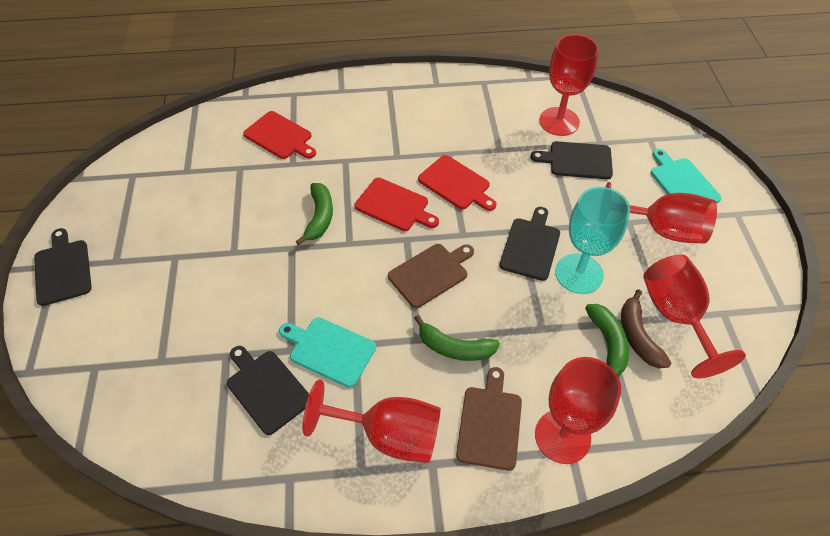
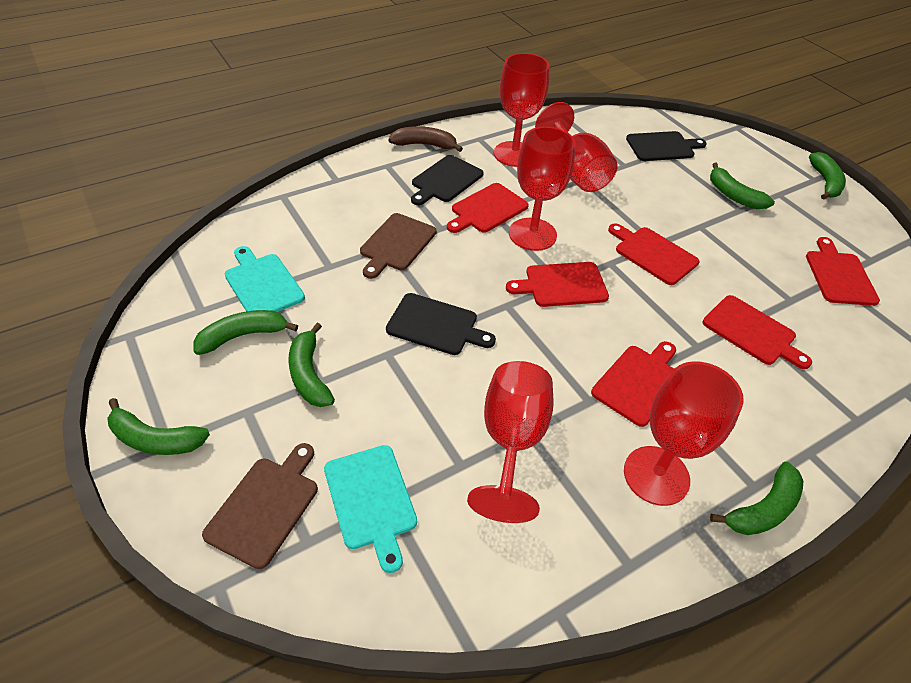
black cutting board: [34,228,92,306] [227,346,309,435] [499,207,560,281] [530,141,613,179] = 4 -> [386,293,496,355] [411,155,484,205] [626,131,707,161] = 3
green banana: [296,183,333,245] [414,315,500,361] [585,304,629,376] = 3 -> [107,398,210,455] [193,310,298,355] [288,323,335,407] [710,162,775,209] [710,462,804,535] [809,152,846,200] = 6
red cutting board: [243,111,316,159] [354,178,439,231] [418,155,497,211] = 3 -> [447,183,529,233] [506,262,609,307] [591,341,676,427] [608,223,699,285] [703,295,812,369] [806,237,880,306] = 6
turquoise goblet: [555,187,630,294] = 1 -> none = 0

